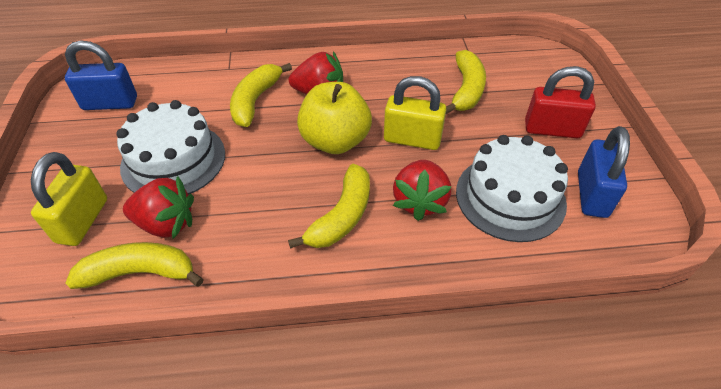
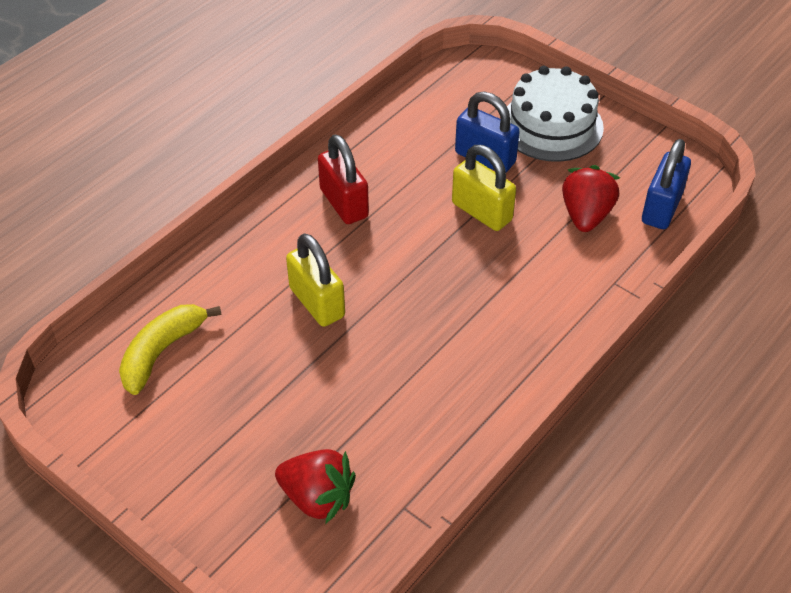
red strawberry: [123,176,194,239] [289,52,343,95] [393,160,451,221] = 3 -> [275,449,356,524] [562,165,620,232] = 2
white cake: [116,100,225,195] [456,135,568,242] = 2 -> [507,66,604,162] = 1
yellow apple: [297,82,372,154] = 1 -> none = 0
yellow banana: [66,242,204,289] [230,63,292,127] [288,164,370,249] [446,50,486,114] = 4 -> [119,304,222,395] = 1

